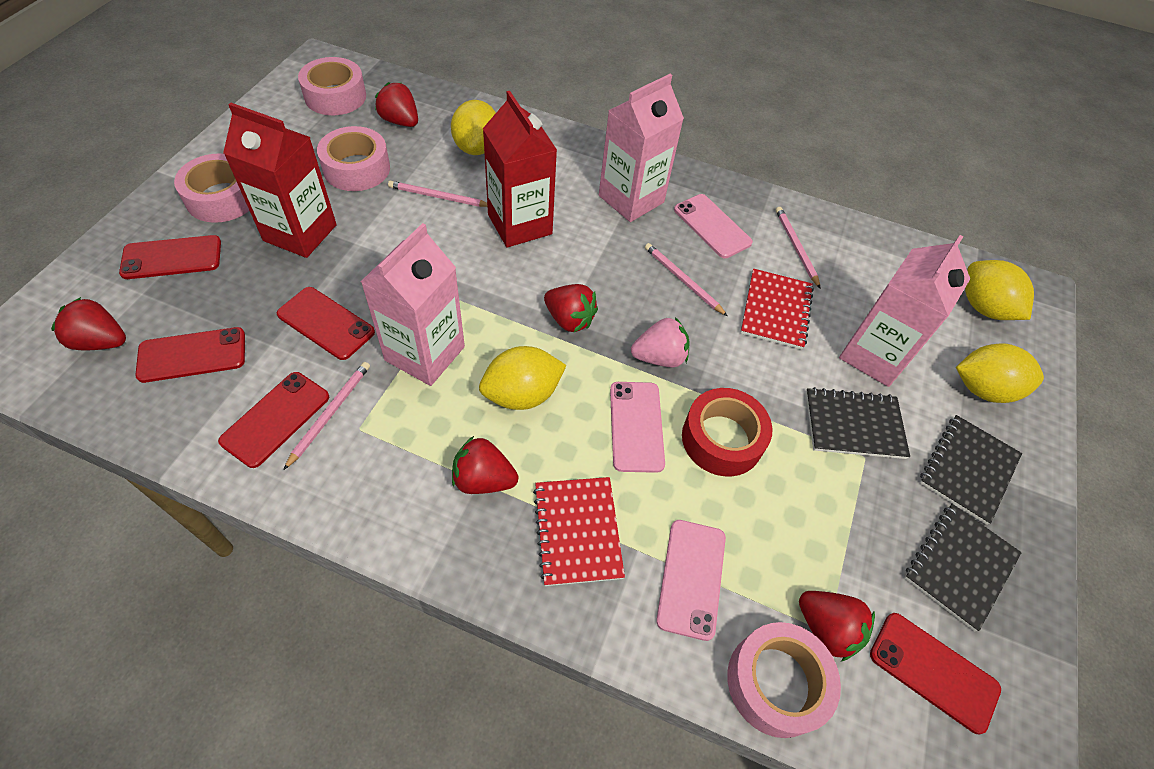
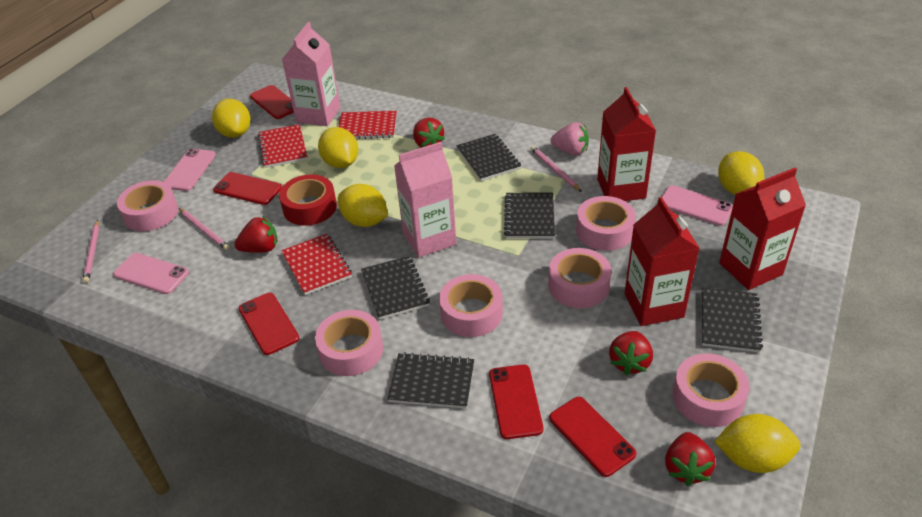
black notebook: [806,387,910,459] [904,504,1022,632] [919,415,1022,525] = 3 -> [361,256,430,320] [387,352,474,409] [456,134,521,181] [504,193,555,239] [702,287,763,353] = 5
pink carton: [361,223,465,386] [599,74,684,222] [839,235,970,387] = 3 -> [282,22,340,126] [394,142,456,258] = 2
pink pencil: [283,362,370,470] [388,181,488,207] [645,243,727,316] [776,207,821,289] = 4 -> [83,220,99,283] [179,208,230,250] [531,146,582,192] = 3
pink tape: [174,153,249,223] [298,57,366,115] [317,126,390,191] [727,622,841,738] = 4 -> [117,180,178,231] [315,310,383,376] [439,274,503,337] [548,248,611,308] [576,196,636,251] [673,354,749,427] = 6
red carton: [223,103,337,258] [483,91,557,247] = 2 -> [597,87,656,201] [624,197,700,326] [719,168,806,290] = 3
red notebook: [533,477,625,586] [740,269,814,350] = 2 -> [258,124,308,168] [281,234,352,295] [339,111,397,139] = 3
red strawberry: [51,297,126,350] [375,82,418,127] [452,436,519,494] [544,284,598,332] [799,591,875,661] = 5 -> [234,217,278,253] [413,118,445,148] [609,331,653,375] [665,432,715,486] = 4
yellow lemon: [451,100,496,155] [479,346,566,410] [956,343,1044,403] [965,260,1034,320] = 4 -> [212,99,250,138] [318,127,358,168] [338,184,388,227] [714,414,801,473] [718,151,764,195] = 5

